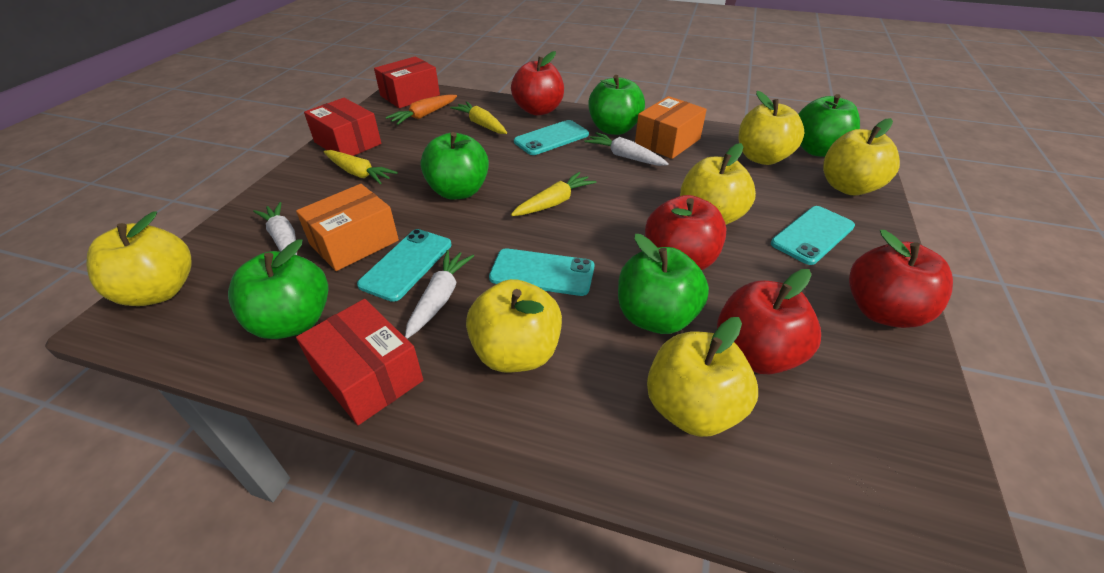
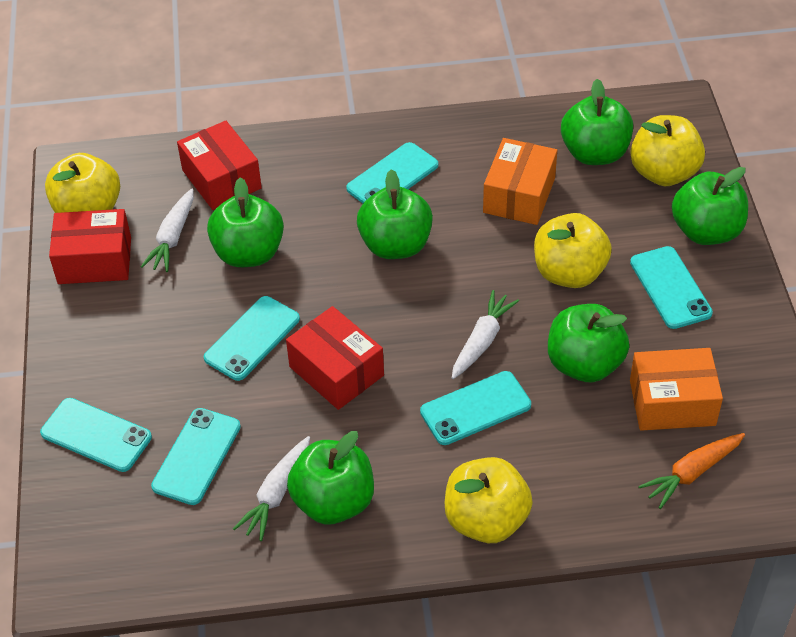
green apple: [228,239,329,339] [420,132,489,200] [589,75,645,135] [618,234,709,334] [798,94,860,157] = 5 -> [207,177,284,267] [287,431,374,525] [357,169,433,259] [548,304,629,382] [561,79,633,165] [672,167,748,245] = 6
red apple: [511,51,564,116] [645,195,726,270] [717,269,821,375] [849,230,953,328] = 4 -> none = 0
turquoise phone: [357,229,451,302] [489,248,594,296] [514,120,589,155] [771,206,855,265] = 4 -> [40,398,152,472] [151,408,241,505] [204,296,300,381] [346,142,438,203] [420,371,531,445] [630,246,713,329] = 6
yellow apple: [86,211,191,306] [466,279,562,373] [647,317,758,437] [680,143,756,225] [739,91,804,165] [823,118,900,195] = 6 -> [45,153,120,213] [445,457,533,543] [534,213,612,288] [630,115,705,186] = 4
yellow carrot: [324,150,398,184] [450,101,507,134] [511,172,596,216] = 3 -> none = 0

